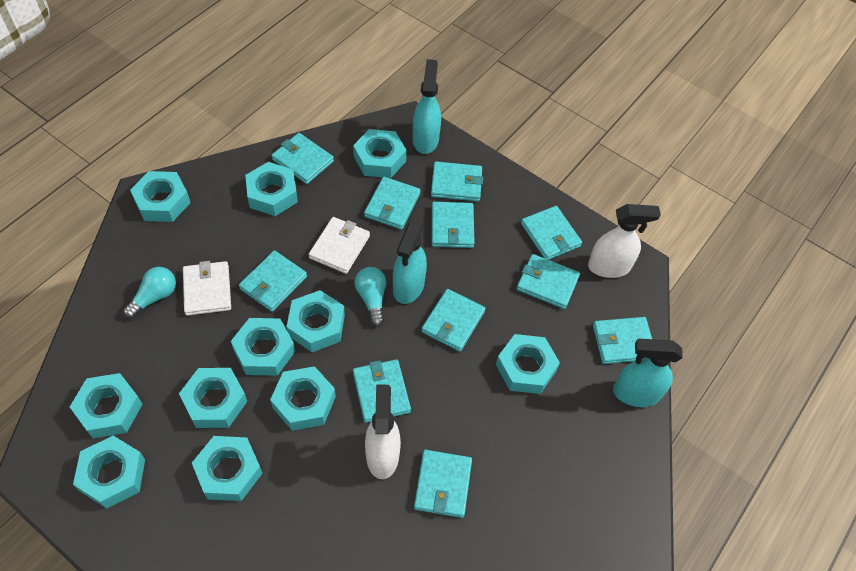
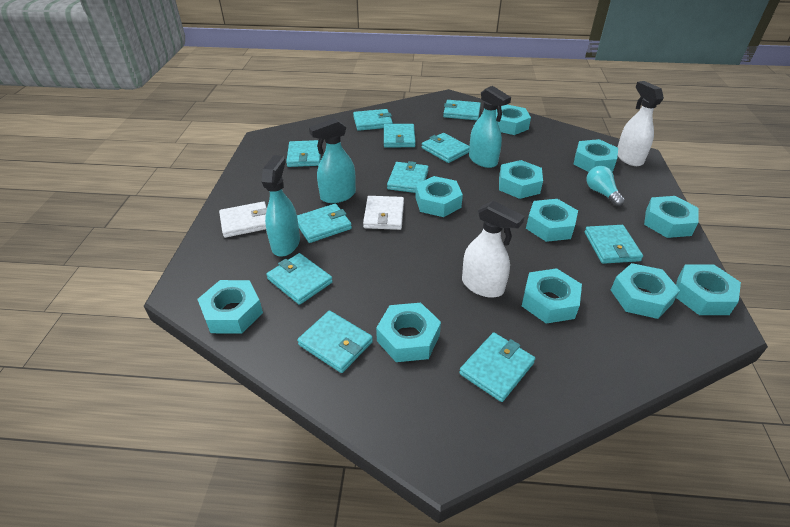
turquoise light bulb: [123,267,176,319] [355,267,386,327] = 2 -> [586,166,625,207] = 1

